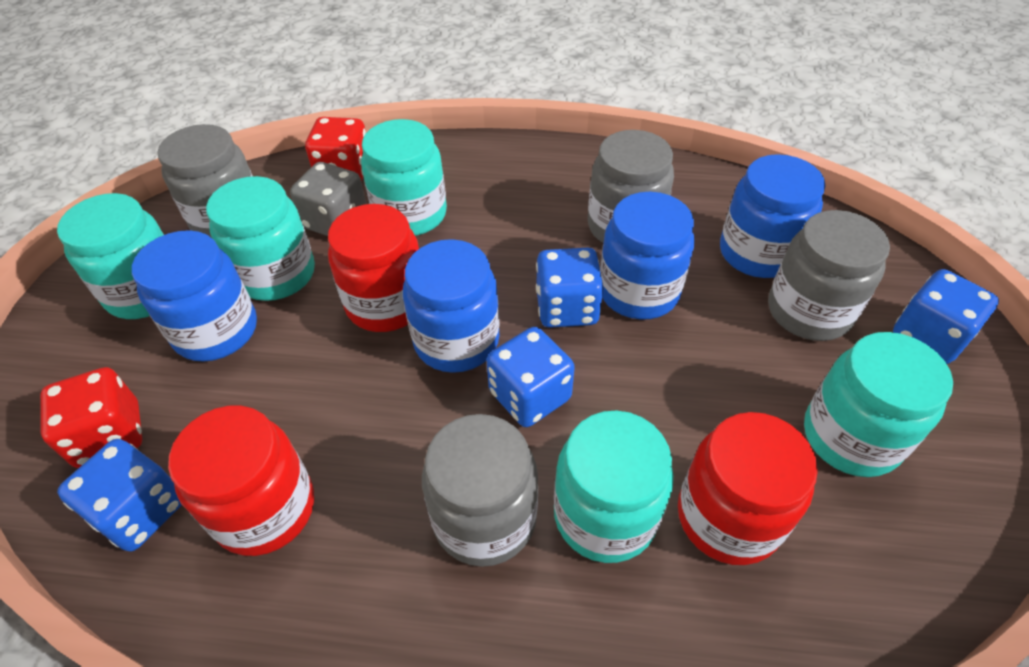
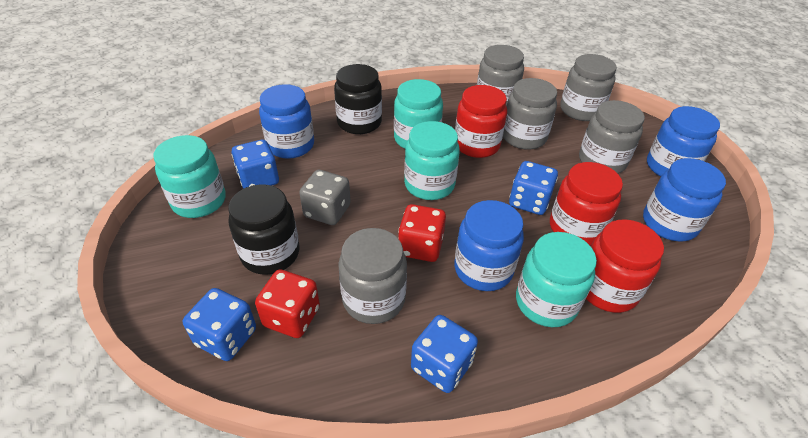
black jar: none = 0 -> [228,184,299,275] [334,64,382,134] = 2
grey jar: [158,124,253,238] [422,414,538,567] [588,130,674,243] [768,210,890,341] = 4 -> [338,228,407,324] [477,45,524,106] [503,78,557,150] [561,54,617,121] [579,100,645,174] = 5
turquoise jar: [57,193,164,319] [206,176,315,301] [361,119,447,236] [554,411,674,563] [804,332,953,477] = 5 -> [154,135,226,218] [394,79,443,149] [404,121,460,200] [516,232,597,327] = 4

